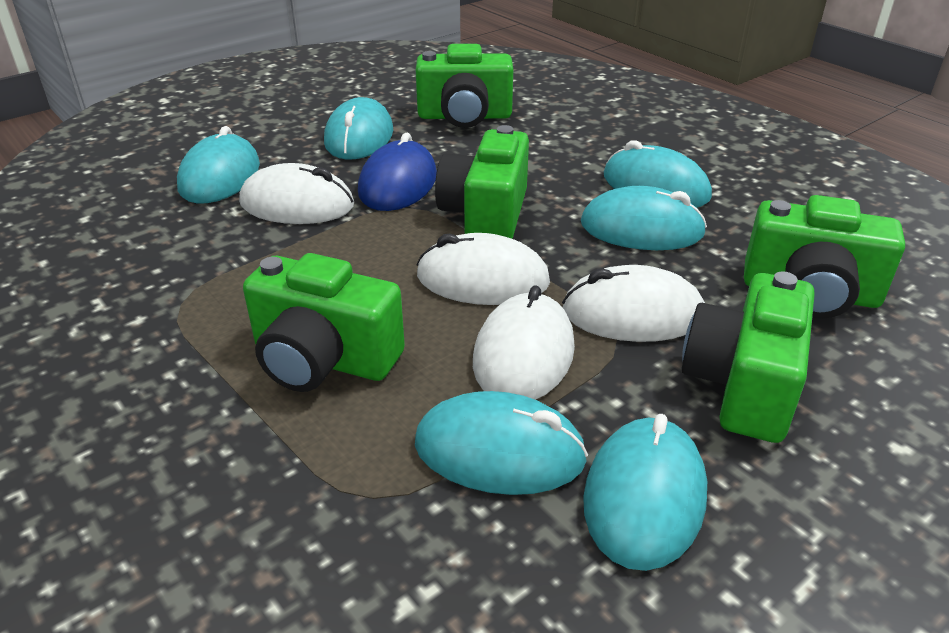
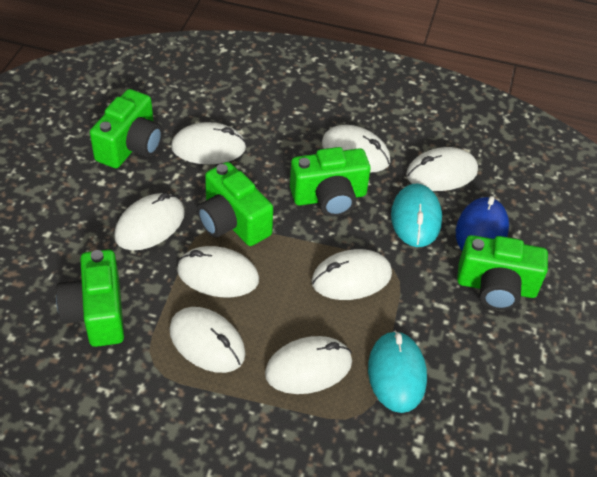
turquoise mouse: [177,126,260,203] [324,97,393,160] [415,391,588,495] [581,186,707,250] [583,414,707,571] [604,140,712,208] = 6 -> [368,331,427,413] [391,184,442,247] = 2
white mouse: [239,163,354,224] [416,233,550,305] [473,285,575,400] [562,265,705,342] = 4 -> [114,193,185,250] [169,307,245,373] [171,122,247,165] [177,246,259,297] [265,336,352,394] [312,249,392,300] [322,125,390,172] [406,147,478,191] = 8

